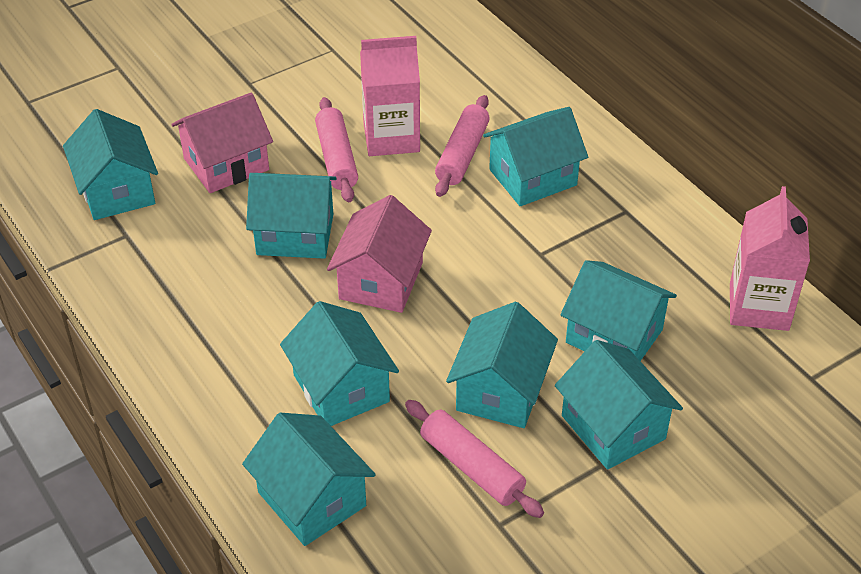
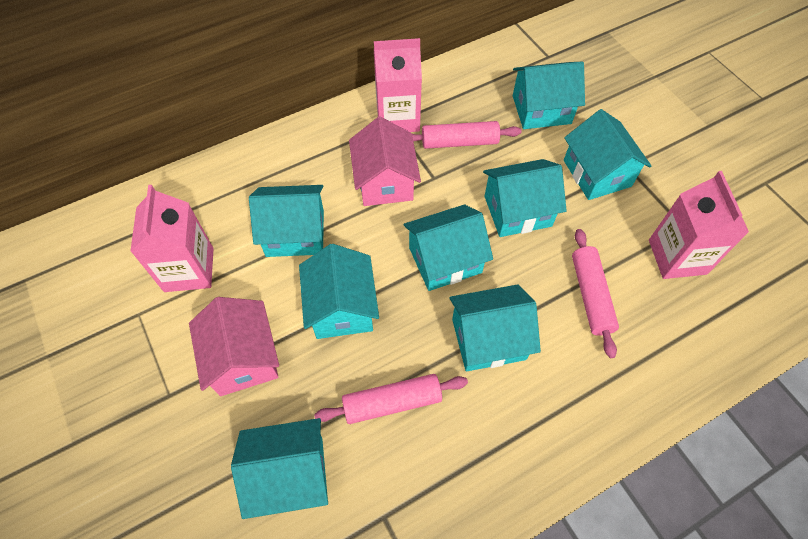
pink carton: [360,36,420,156] [730,186,810,331] = 2 -> [130,185,214,292] [374,38,422,132] [649,171,749,279] = 3

